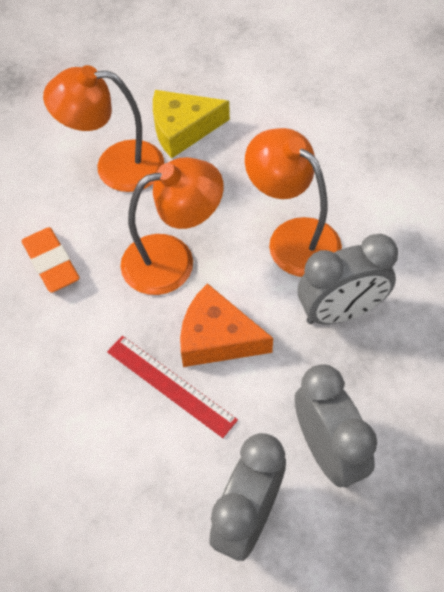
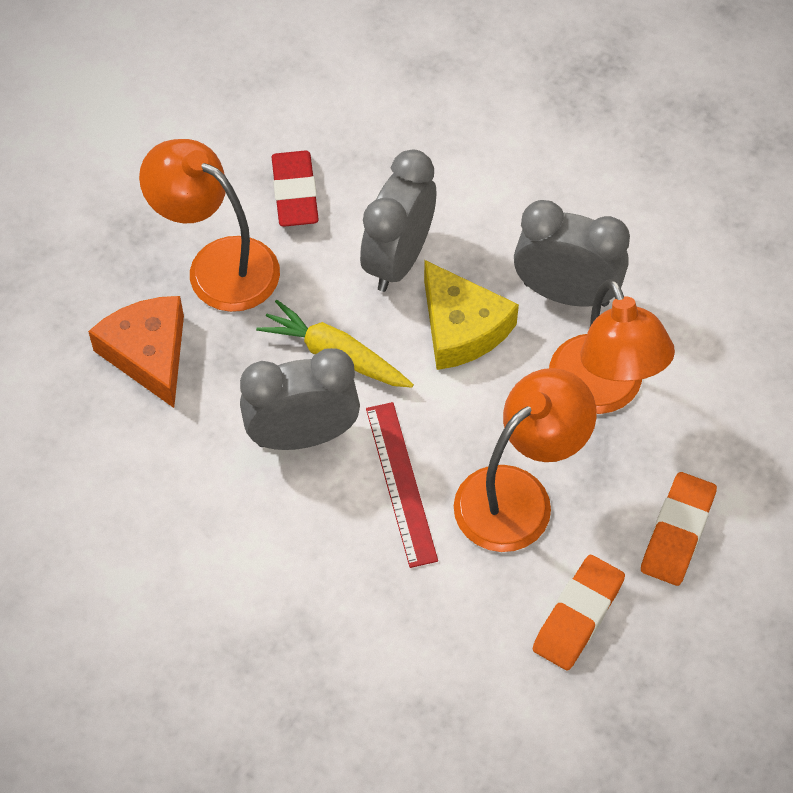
orange eraser: [22,227,80,293] = 1 -> [533,555,625,670] [641,472,717,586] = 2
red eraser: none = 0 -> [272,151,319,227] = 1
yellow carrot: none = 0 -> [256,300,414,388] = 1

